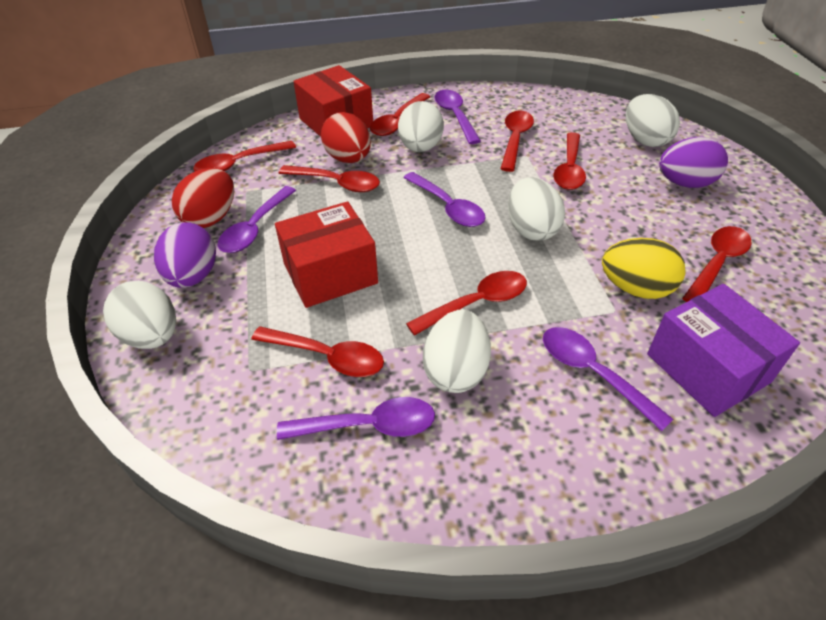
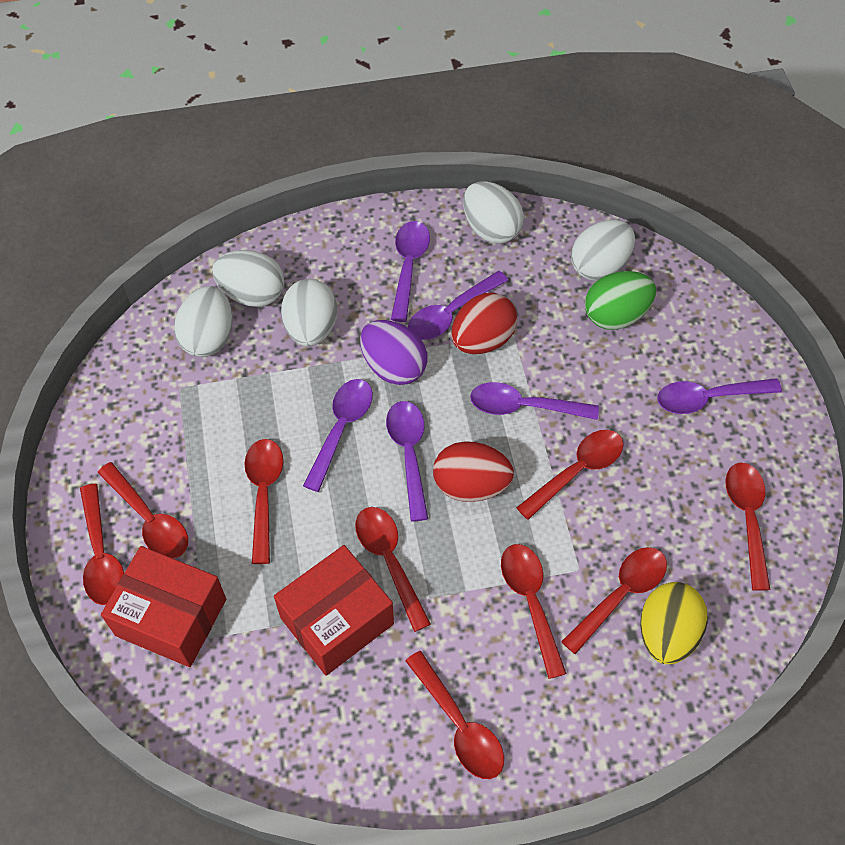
green egg: none = 0 -> [585,271,656,330] = 1
purple box: [647,284,800,417] = 1 -> none = 0
purple egg: [154,222,216,288] [659,137,728,188] = 2 -> [360,320,428,385] = 1
purple spoon: [218,186,296,253] [277,397,435,440] [403,172,486,227] [435,90,481,144] [543,327,673,431] = 5 -> [303,379,373,492] [386,401,428,522] [391,221,430,322] [408,271,509,340] [470,382,599,420] [657,378,782,414] = 6
red spoon: [193,141,296,171] [251,326,384,377] [279,165,380,192] [370,93,430,136] [406,271,527,335] [501,111,534,172] [553,132,586,190] [682,226,751,302] = 8 -> [80,484,124,605] [97,462,188,559] [245,439,283,564] [355,507,431,632] [405,651,504,779] [501,544,567,679] [516,430,623,520] [561,547,667,654] [725,463,770,591] = 9

